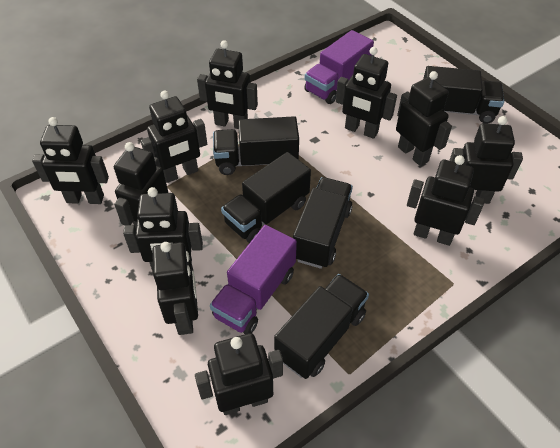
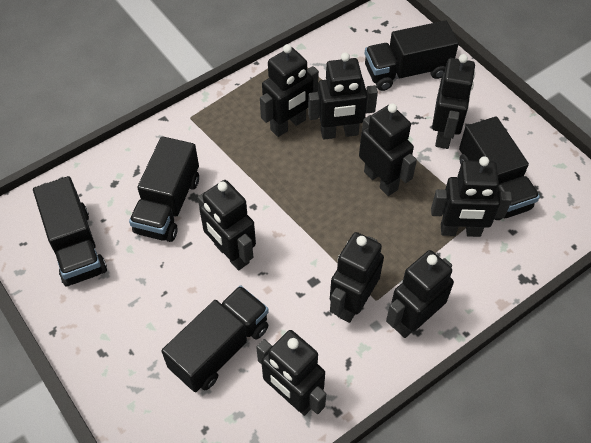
black robot: [32,117,109,204] [114,142,168,228] [123,187,203,272] [141,91,207,183] [152,242,198,335] [195,333,283,415] [197,40,258,129] [336,47,397,139] [396,71,452,166] [407,155,485,246] [449,116,523,204] = 11 -> [198,180,256,270] [256,330,326,416] [260,44,319,137] [308,52,378,140] [330,232,384,323] [359,103,417,196] [386,250,454,338] [431,156,512,237] [432,54,475,149] = 9
purple truck: [210,225,297,334] [304,30,374,104] = 2 -> none = 0

